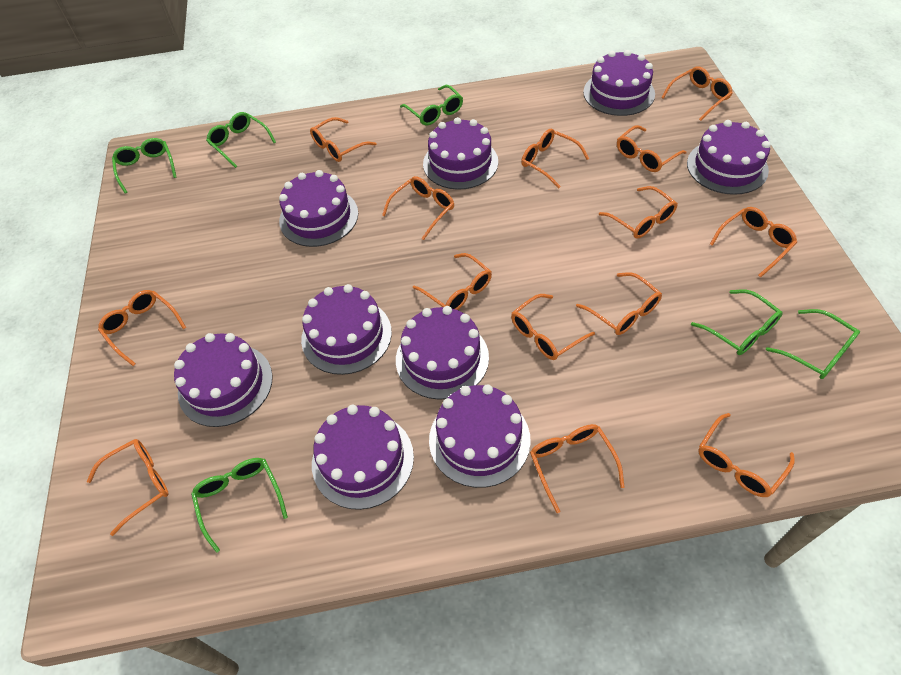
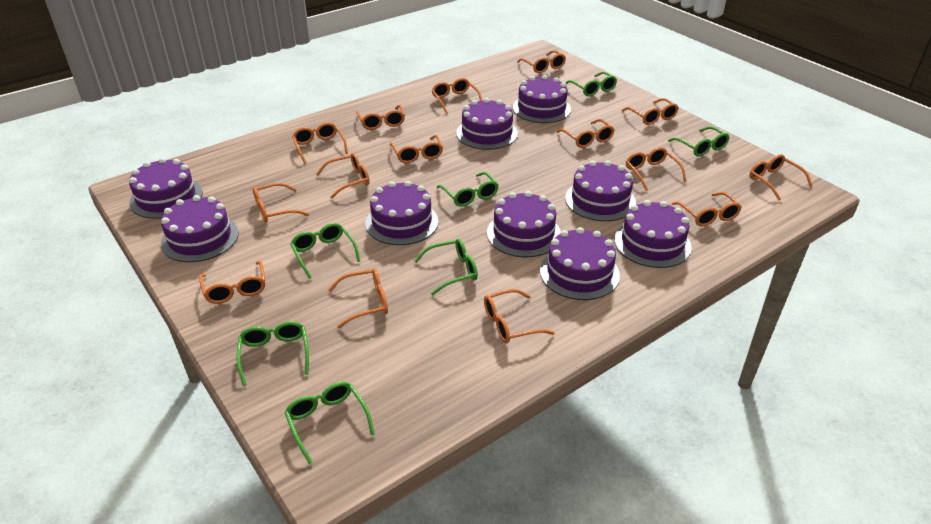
green glasses: [112,138,176,194] [191,458,288,553] [206,112,276,168] [400,85,463,125] [691,289,783,355] [766,309,860,379] = 6 -> [237,321,309,386] [285,381,375,464] [290,223,360,279] [415,239,478,295] [436,172,499,207] [565,72,617,96] [668,126,729,157] = 7
orange glasses: [87,439,169,536] [98,290,186,366] [310,117,377,162] [382,176,454,240] [413,253,492,310] [511,294,595,360] [521,129,589,188] [530,424,625,513] [576,272,662,335] [599,186,678,239] [617,125,687,172] [661,66,733,121] [698,413,795,497] [710,207,797,278] = 14 -> [199,261,265,304] [253,183,309,223] [292,122,348,163] [316,153,370,199] [328,268,388,328] [356,105,405,130] [390,135,443,163] [432,78,482,114] [484,289,555,343] [517,50,566,73] [557,119,615,148] [622,98,679,125] [626,147,686,191] [672,192,742,226] [749,154,812,200] = 15

